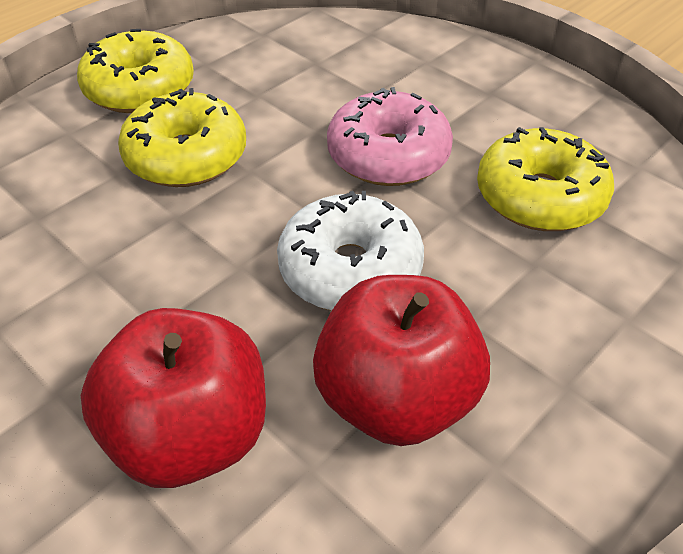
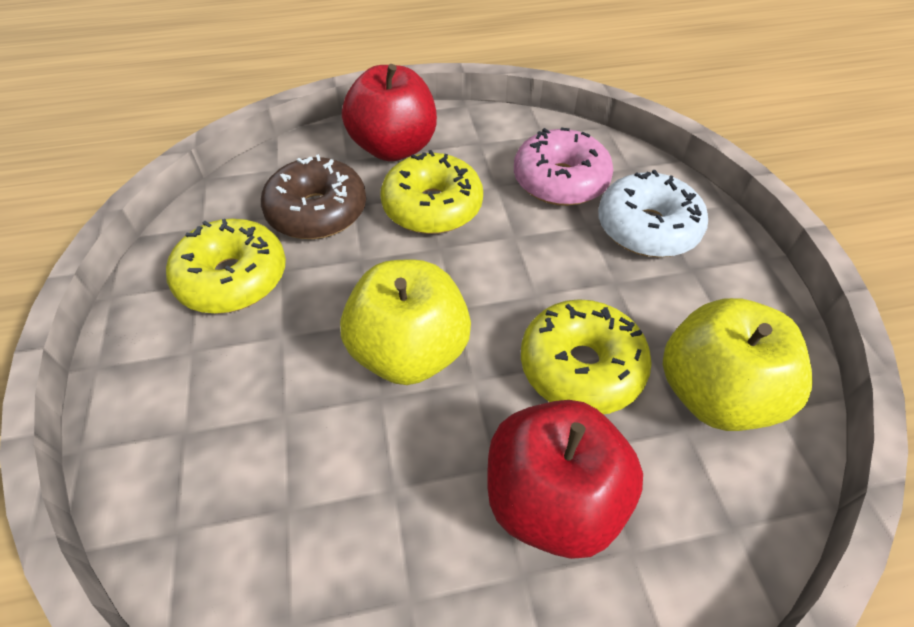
brown donut: none = 0 -> [261,154,366,239] = 1
yellow apple: none = 0 -> [340,260,471,385] [663,298,813,431] = 2

